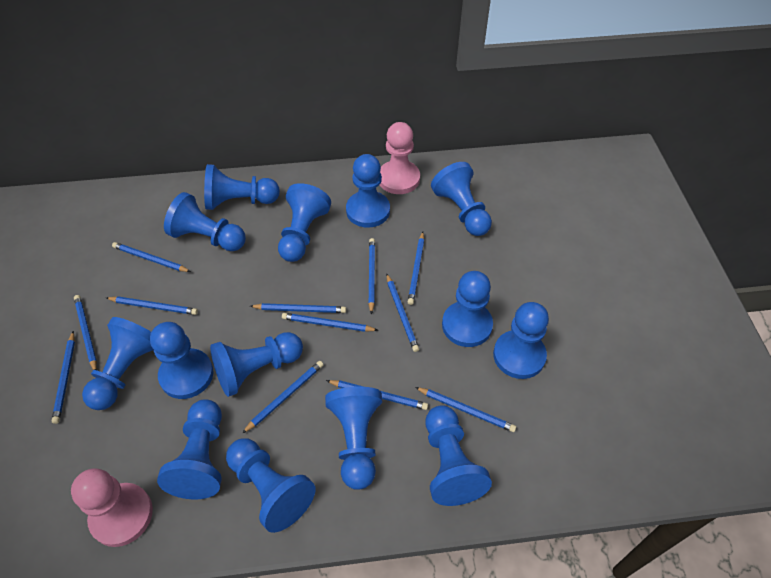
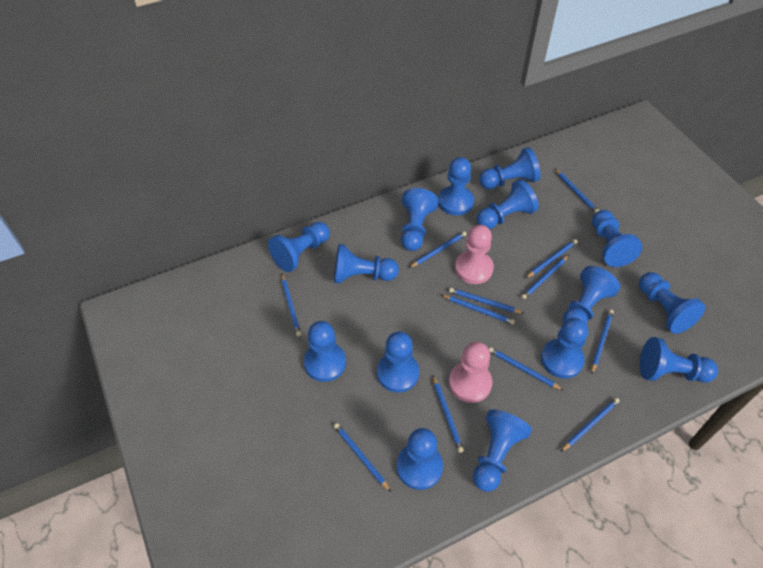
blue pawn: [82,317,154,410] [150,322,213,399] [157,399,222,499] [164,192,246,251] [204,164,280,210] [210,332,303,397] [226,438,316,533] [278,183,331,262] [325,387,382,490] [346,154,390,228] [425,405,492,506] [431,162,492,236] [442,271,493,347] [493,302,549,379] = 14 -> [268,222,330,272] [304,321,346,382] [334,244,399,284] [377,331,419,393] [397,428,443,490] [401,188,439,251] [438,157,474,215] [473,409,532,492] [477,179,539,229] [479,147,541,189] [541,318,588,379] [563,266,620,324] [592,210,642,267] [639,272,705,334] [639,337,718,383] = 15

